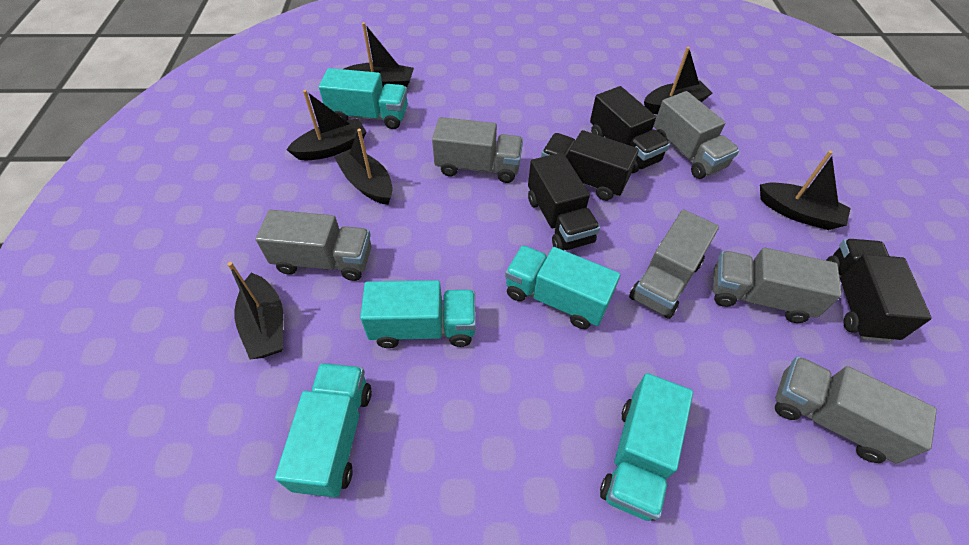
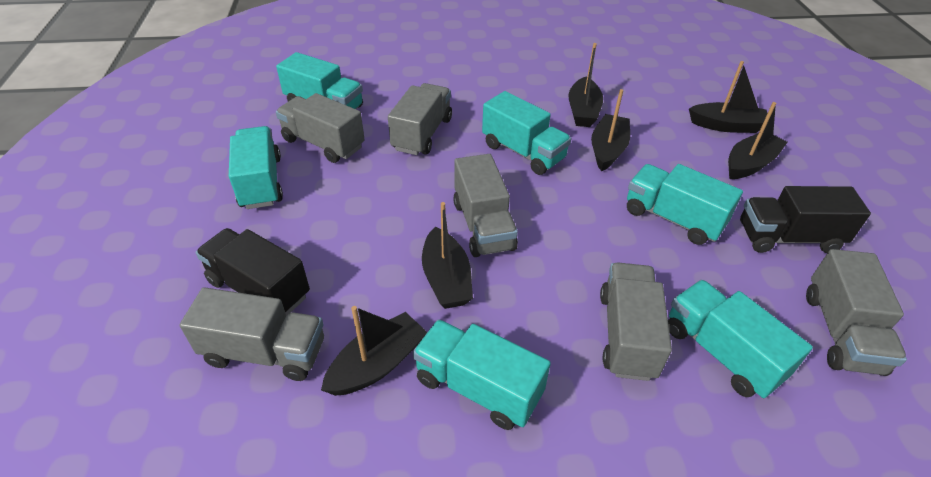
black truck: [528,152,600,250] [541,130,639,201] [590,86,670,173] [826,239,932,342] = 4 -> [195,228,310,316] [740,186,871,253] = 2
turquoise truck: [275,363,372,498] [319,68,408,129] [360,280,476,348] [505,245,620,329] [600,373,693,521] = 5 -> [229,126,283,209] [276,52,363,109] [413,319,551,430] [482,91,571,175] [627,164,743,245] [668,280,813,398] = 6

